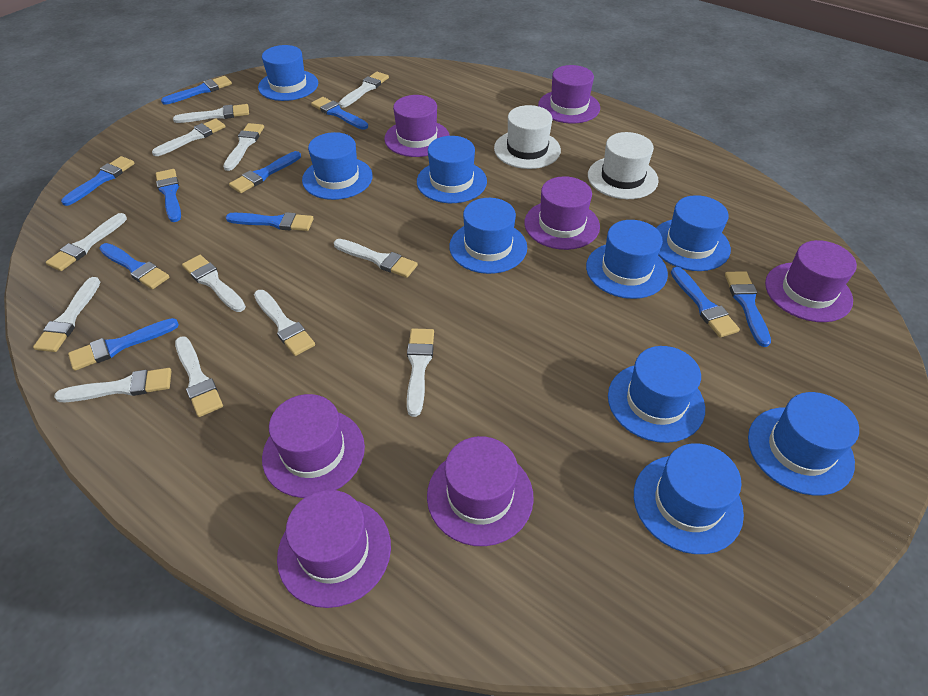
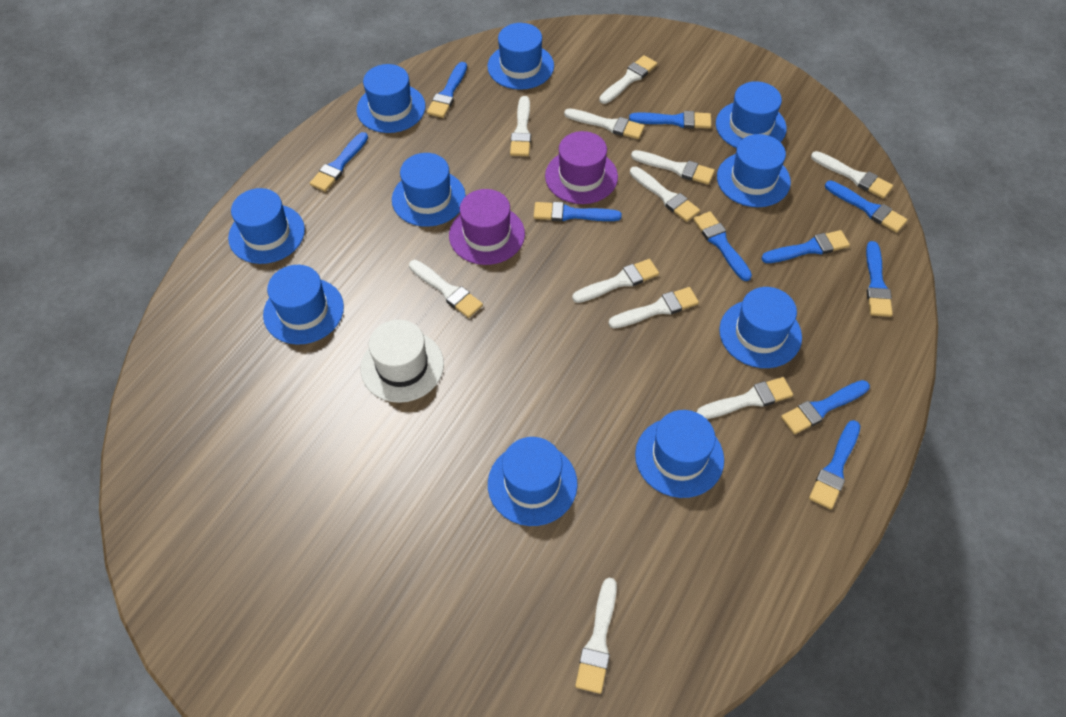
blue hat: [258,45,318,101] [302,132,373,200] [417,136,487,203] [449,198,527,274] [586,220,668,299] [608,346,705,443] [634,443,744,554] [656,195,731,271] [748,392,859,496] = 9 -> [228,188,305,264] [263,265,344,345] [356,64,426,133] [392,153,466,227] [488,23,554,90] [488,437,578,526] [635,410,724,498] [716,81,787,148] [717,134,791,207] [719,287,802,368] = 10
purple hat: [262,394,365,498] [277,490,391,608] [384,95,450,157] [427,436,534,546] [524,176,600,250] [538,65,600,123] [765,240,857,322] = 7 -> [449,189,525,265] [545,131,618,204] = 2
white brush: [33,277,100,352] [46,213,127,271] [54,368,171,402] [152,119,226,156] [173,104,249,123] [175,336,223,417] [182,255,246,312] [223,123,264,171] [254,290,315,356] [334,239,418,278] [339,72,389,108] [407,328,434,417] = 12 -> [409,260,483,318] [510,96,531,156] [564,109,645,139] [572,259,659,303] [575,578,617,694] [599,55,657,104] [608,287,699,329] [630,167,700,222] [631,150,715,185] [697,377,793,419] [811,151,893,199] = 11
white hat: [494,105,561,169] [588,132,659,199] = 2 -> [361,320,444,403] = 1

